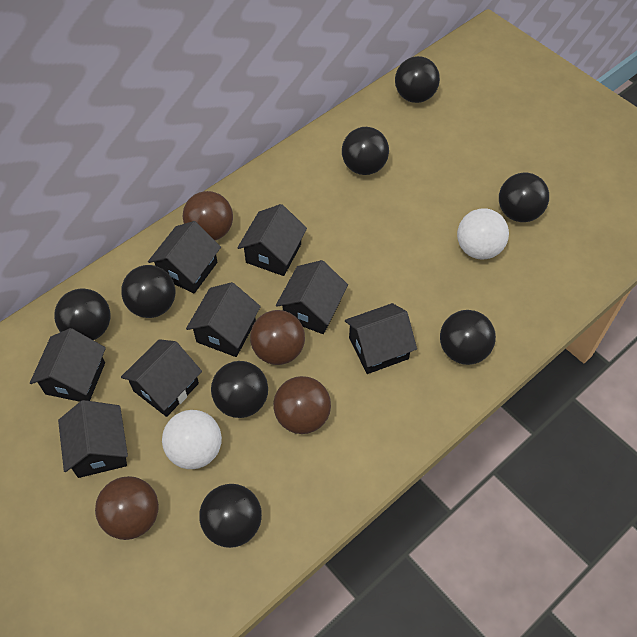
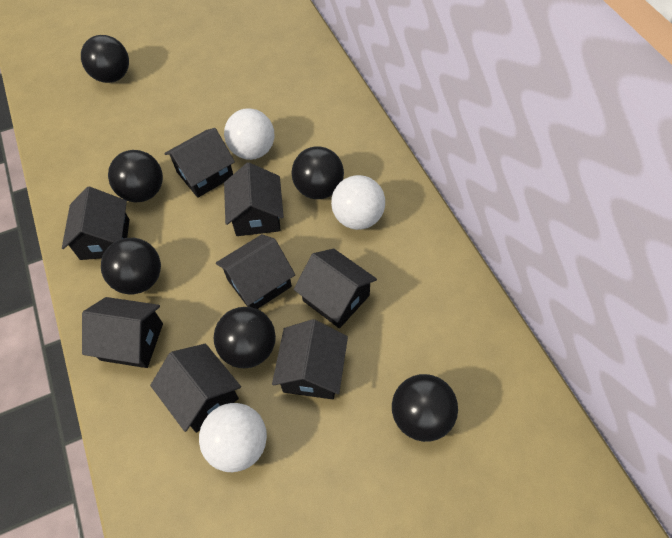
black ball: [54,289,110,340] [121,265,175,318] [199,484,262,548] [211,361,268,418] [342,127,389,175] [395,56,440,103] [440,310,496,365] [499,173,549,222] = 8 -> [81,35,129,83] [101,238,161,294] [108,150,163,202] [214,307,276,368] [291,146,344,199] [392,374,458,442] = 6
brown ball: [95,476,159,540] [182,191,233,241] [250,310,305,365] [273,376,331,434] = 4 -> none = 0
white ball: [162,410,222,469] [457,208,509,259] = 2 -> [199,403,267,472] [224,108,274,160] [331,175,385,230] = 3

